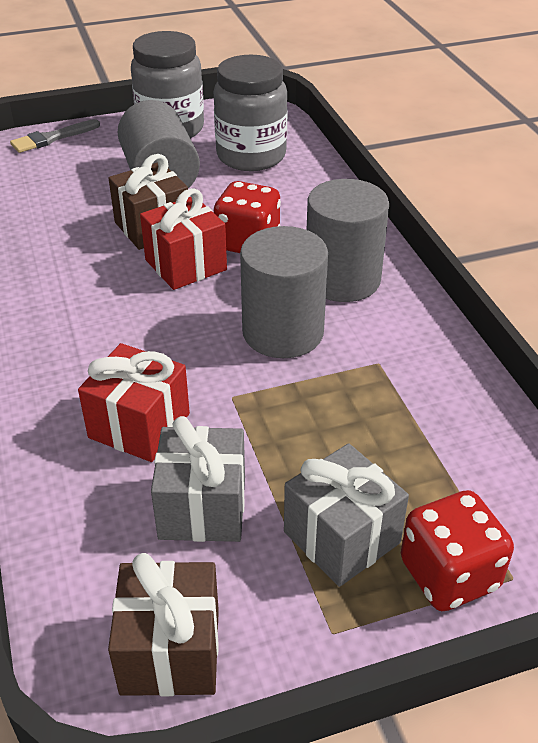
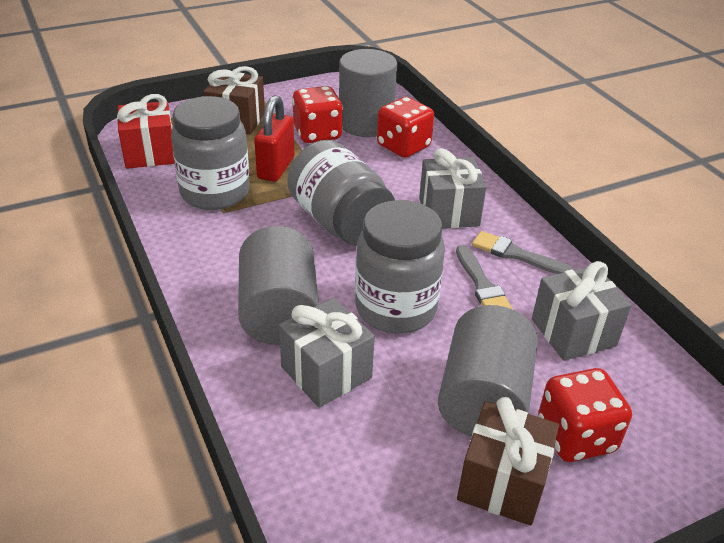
grey brush: [10,119,100,153] = 1 -> [456,245,513,309] [472,231,574,274] = 2
grey gift: [151,416,245,542] [284,443,409,587] = 2 -> [279,298,375,408] [419,148,486,228] [532,261,632,361] = 3
grey jar: [131,31,204,138] [214,55,288,171] = 2 -> [171,96,250,210] [287,140,395,246] [355,200,445,333] = 3
red dice: [213,181,281,253] [401,490,514,611] = 2 -> [292,86,343,143] [377,97,434,158] [538,368,632,462] = 3
red gift: [78,343,190,462] [140,188,227,290] = 2 -> [117,94,175,169] = 1
red padlock: none = 0 -> [254,95,295,182] = 1

